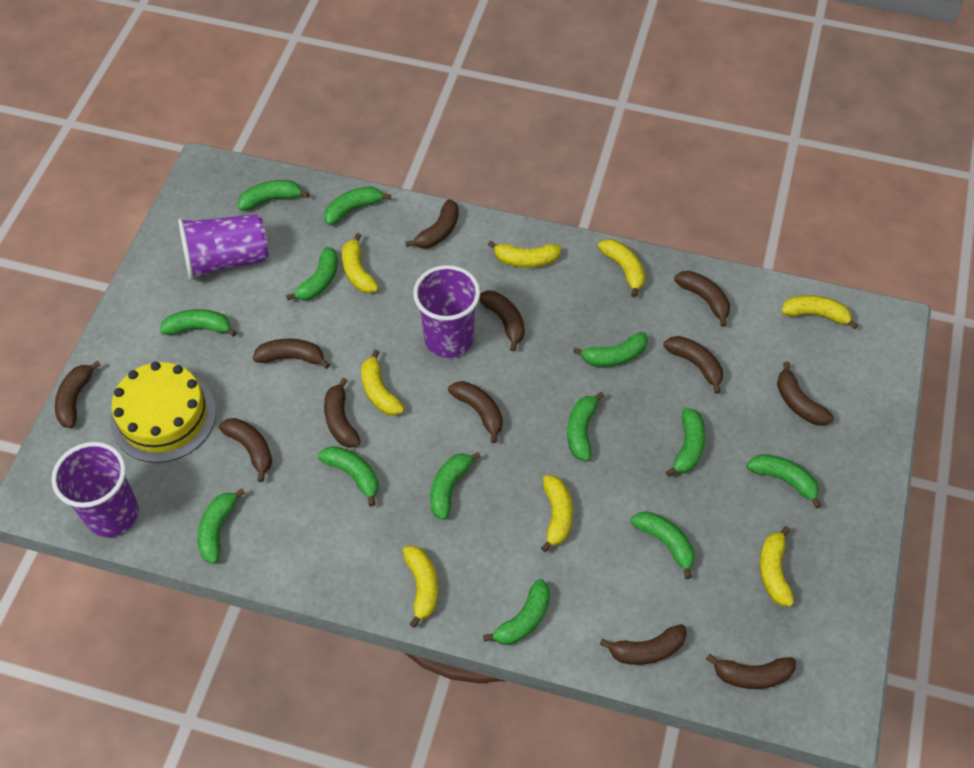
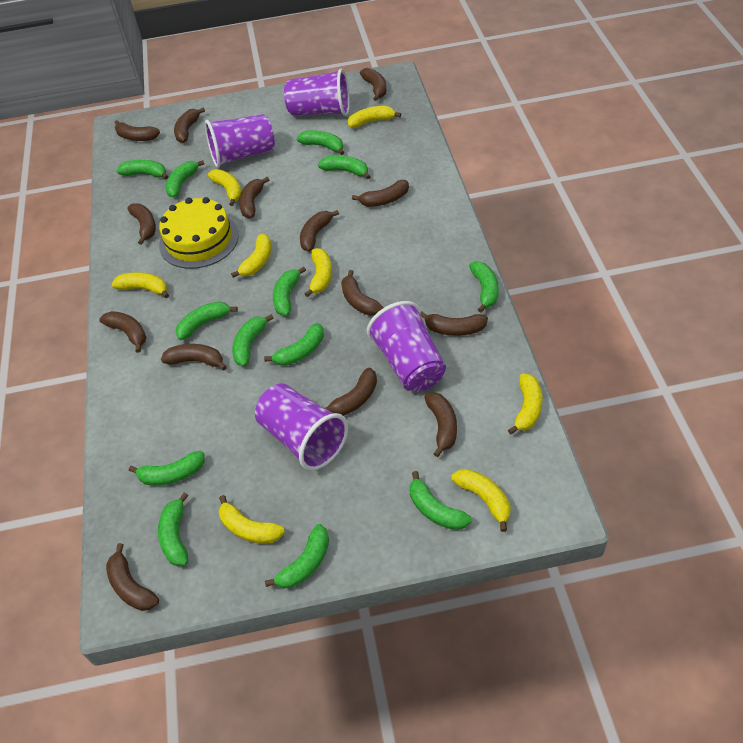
brown banana: [55,360,101,428] [219,418,272,482] [253,339,330,369] [324,378,361,448] [405,199,459,249] [448,381,503,443] [479,291,525,351] [599,624,687,665] [663,336,723,394] [674,271,730,327] [706,654,796,689] [777,361,834,426] = 12 -> [99,311,147,353] [106,543,159,611] [115,120,160,141] [127,203,156,245] [161,344,227,371] [174,108,205,143] [239,177,269,218] [300,210,339,252] [325,368,377,416] [341,270,384,316] [352,180,409,207] [360,68,387,101] [420,311,488,336] [424,392,457,457] = 14
purple cup: [52,442,138,537] [178,214,269,280] [413,265,480,358] = 3 -> [205,114,275,168] [255,383,348,471] [284,68,350,116] [367,301,446,392] = 4

